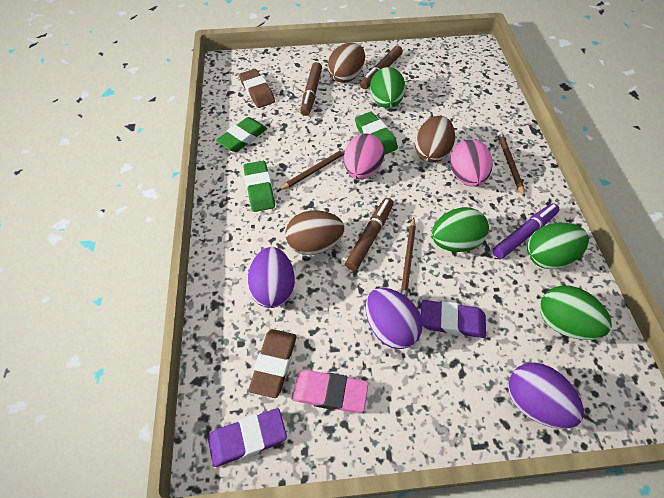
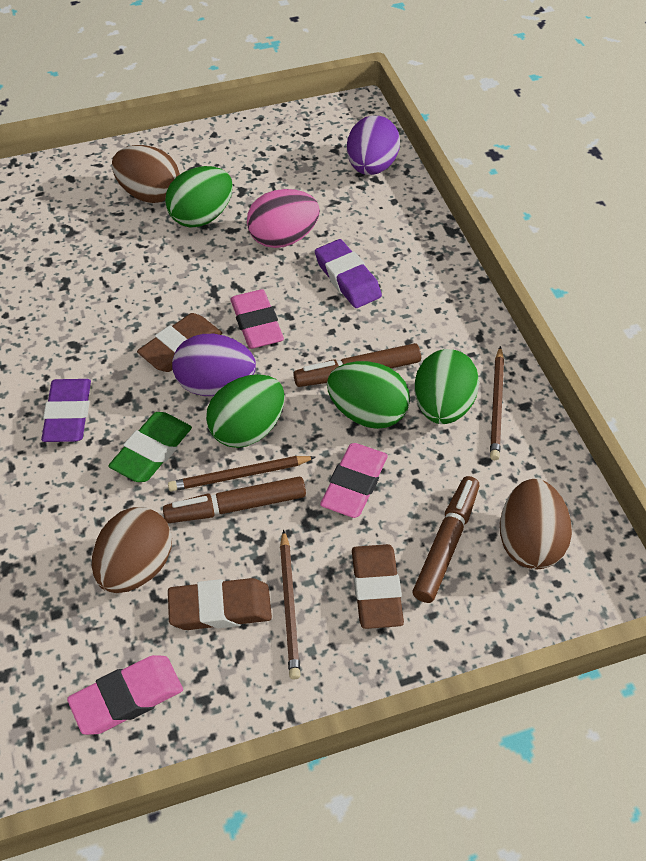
brown eraser: [239,69,275,108] [248,329,296,398] = 2 -> [137,313,222,372] [168,578,272,630] [352,544,404,629] = 3
green eraser: [216,117,267,152] [243,161,275,212] [355,112,398,155] = 3 -> [108,412,192,482] = 1
pink egg: [344,133,384,179] [450,139,493,187] = 2 -> [247,189,320,248] = 1
pink eraser: [292,370,368,413] = 1 -> [67,655,183,735] [230,289,284,349] [320,443,388,518] = 3
purple egg: [247,247,295,308] [366,288,423,349] [508,362,584,429] = 3 -> [172,334,256,396] [347,115,400,175] = 2
purple marker: [493,203,559,259] = 1 -> none = 0

